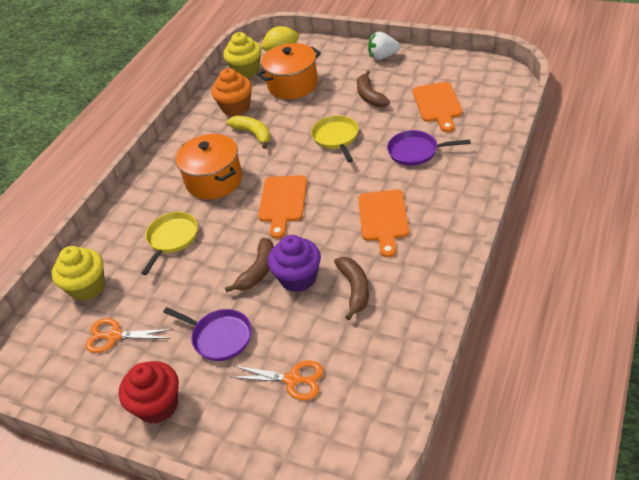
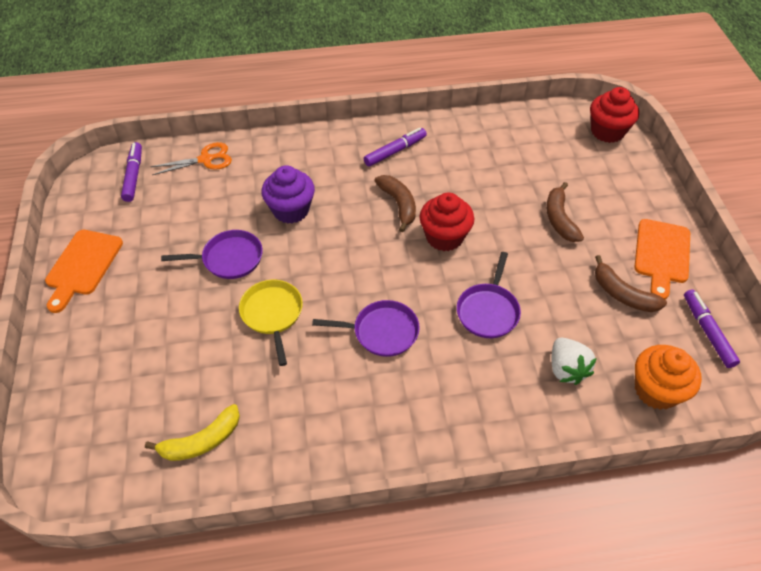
orange cutting board: [258,175,307,239] [358,189,409,258] [413,82,463,132] = 3 -> [45,230,123,313] [634,219,690,300] = 2
orange pot: [176,134,242,200] [257,43,321,99] = 2 -> none = 0
orange scissors: [85,318,173,353] [229,361,324,400] = 2 -> [150,142,232,175] = 1
purple marker: none = 0 -> [121,142,142,202] [364,128,427,167] [684,289,740,368] = 3
purple pan: [163,307,252,361] [387,130,471,166] = 2 -> [161,230,263,279] [312,300,420,357] [457,252,521,338] = 3
red cupcake: [119,361,179,424] = 1 -> [420,193,474,251] [590,87,639,143] = 2
yellow cupcake: [52,246,105,301] [223,32,262,78] = 2 -> none = 0
yellow lemon: [261,26,300,52] = 1 -> none = 0
yellow pan: [141,212,198,275] [311,115,359,162] = 2 -> [239,280,303,366] = 1

